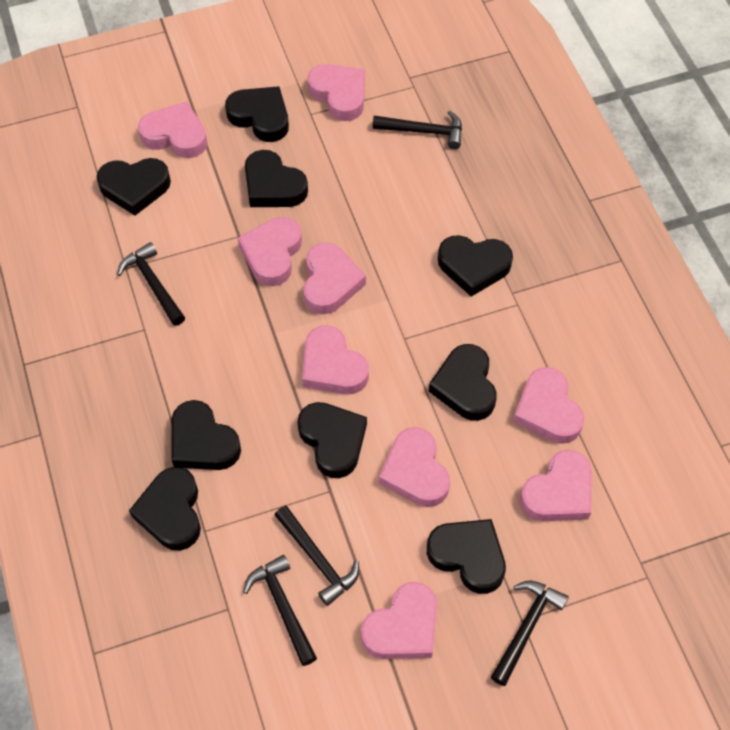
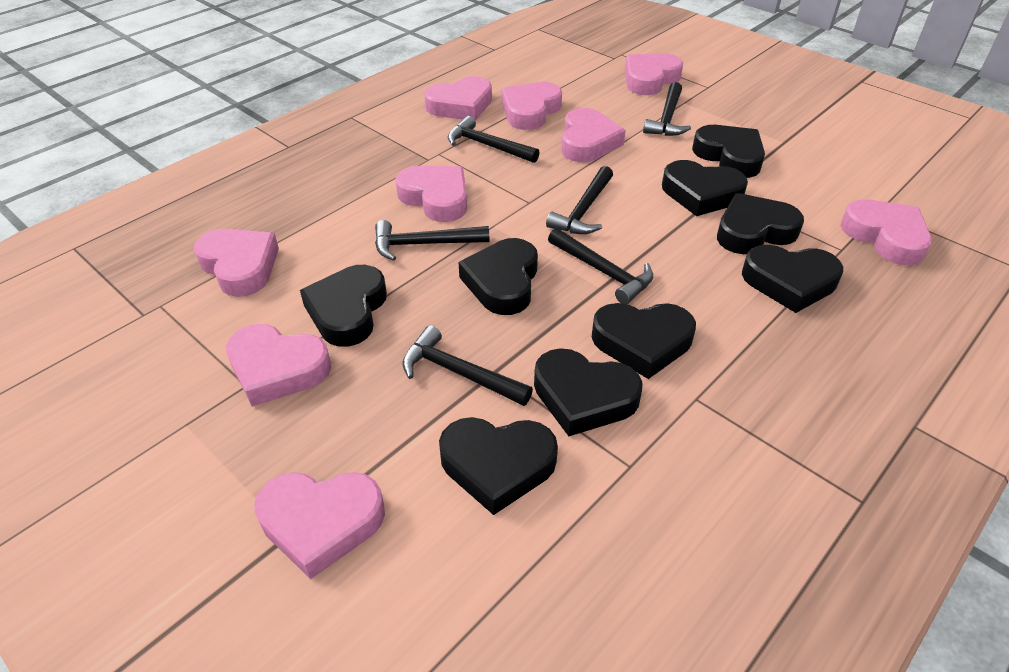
black hammer: [117,242,185,326] [243,555,317,666] [275,505,359,606] [372,111,462,149] [491,580,569,686] = 5 -> [375,220,490,261] [402,325,533,406] [448,116,540,163] [546,166,613,234] [548,228,653,304] [643,82,691,136] = 6

